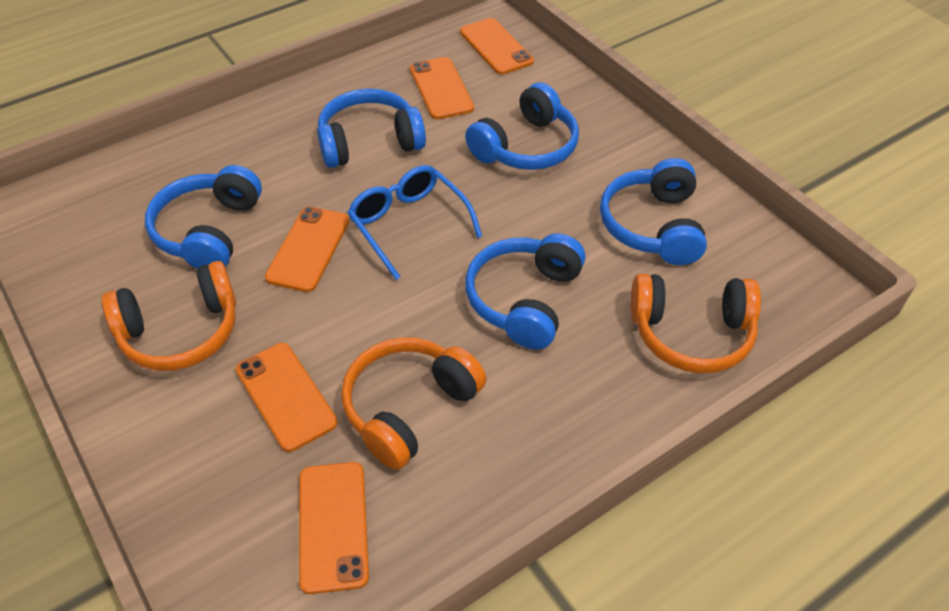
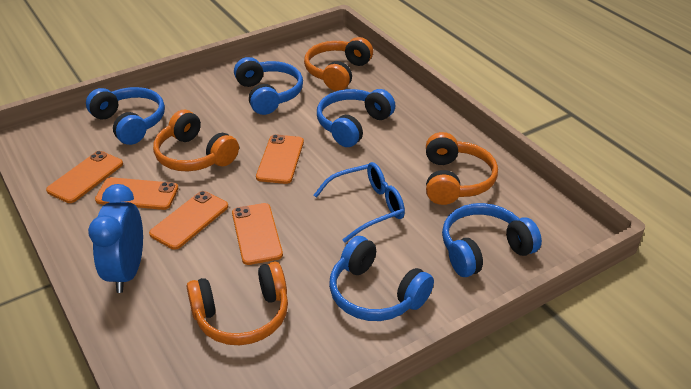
blue clock: none = 0 -> [88,184,143,293] = 1
orange headphones: [102,261,236,371] [341,337,487,470] [631,274,761,373] = 3 -> [153,110,239,171] [186,261,288,345] [304,37,373,91] [426,132,498,205] = 4

